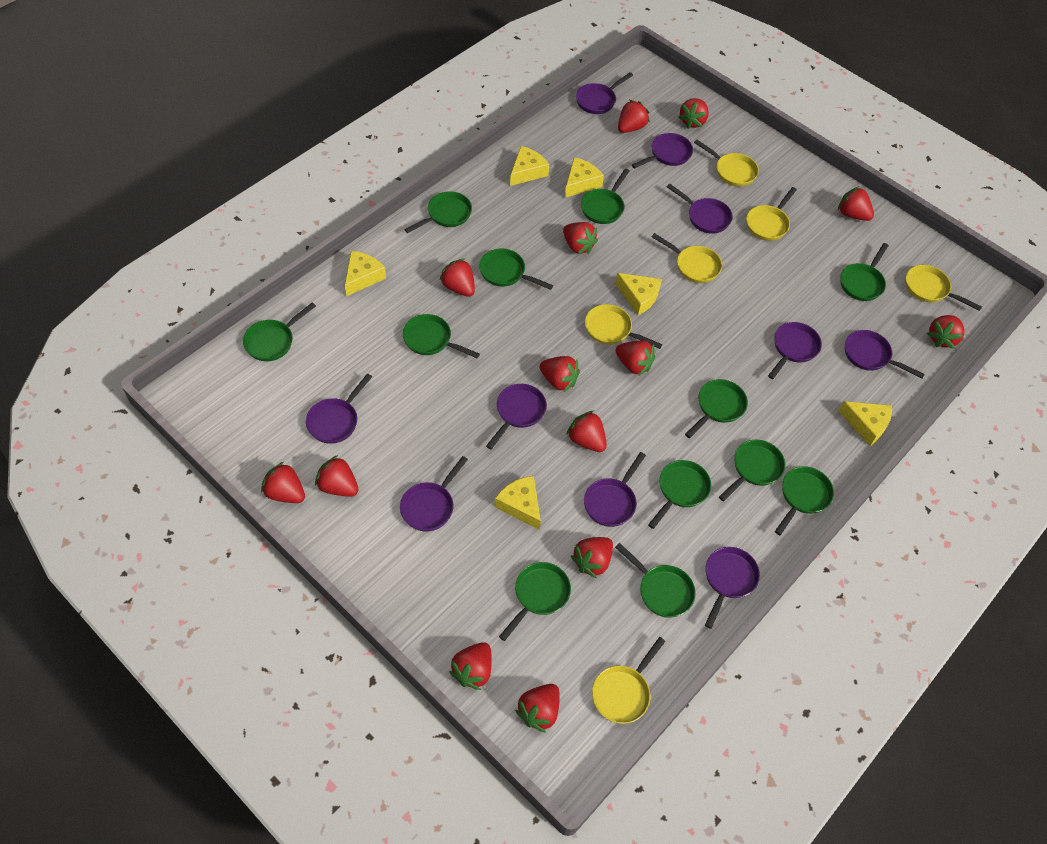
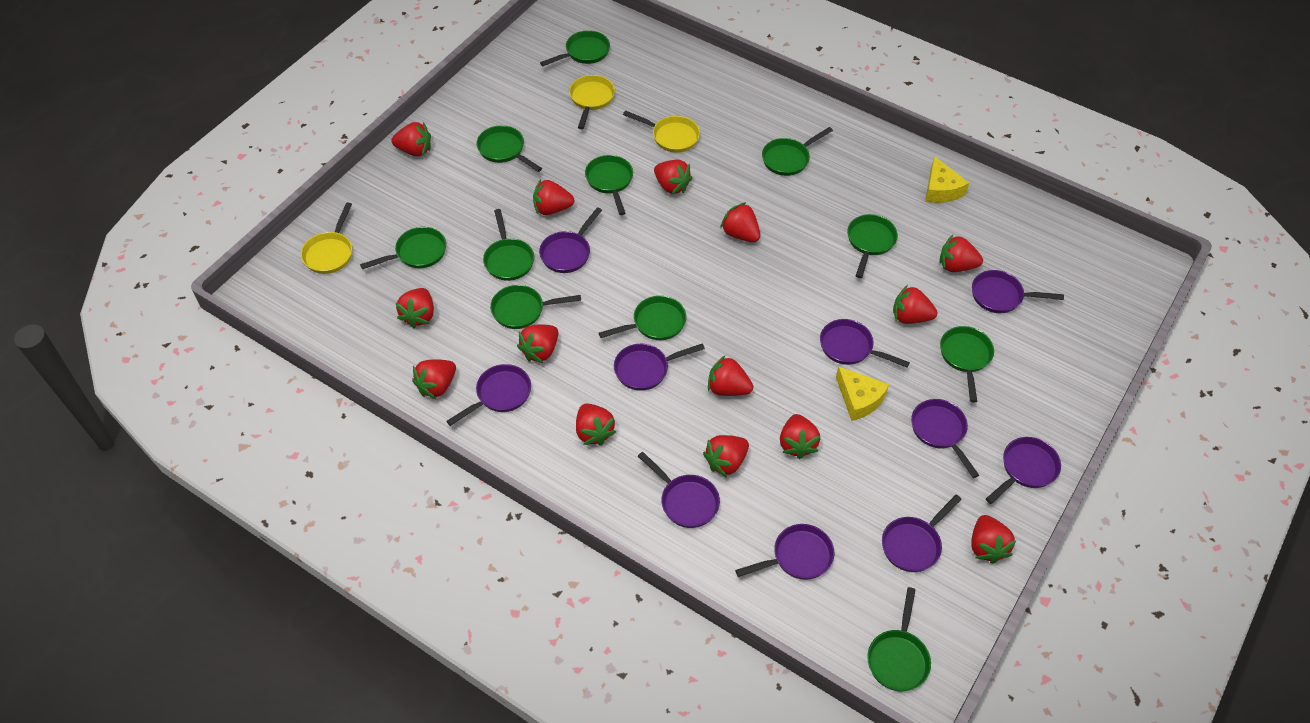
green pan: [243,302,316,361] [402,314,480,358] [404,191,472,233] [479,249,553,290] [499,562,571,641] [581,169,630,224] [615,543,696,618] [648,460,711,529] [685,379,748,438] [719,440,785,501] [775,466,834,535] [840,243,889,301] = 12 -> [360,227,446,269] [477,125,542,172] [483,209,534,281] [490,285,581,329] [540,30,610,66] [585,155,633,215] [599,296,686,340] [762,127,833,176] [847,214,898,278] [867,587,931,691] [940,326,994,402] = 11
yellow cheese: [345,251,386,296] [495,476,541,530] [510,146,549,186] [565,157,604,198] [615,273,662,315] [839,401,892,446] = 6 -> [836,366,889,421] [925,156,969,203] = 2
yellow pan: [585,304,662,349] [592,637,666,724] [652,233,722,283] [694,140,759,187] [746,187,797,241] [905,265,982,311] = 6 -> [301,202,352,274] [569,75,615,129] [623,110,700,153] = 3

